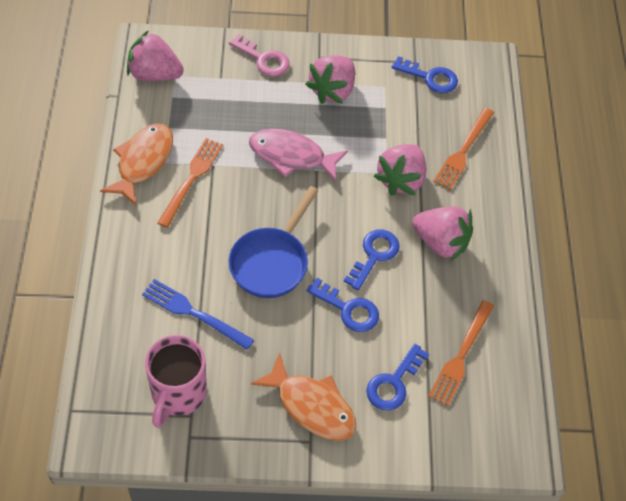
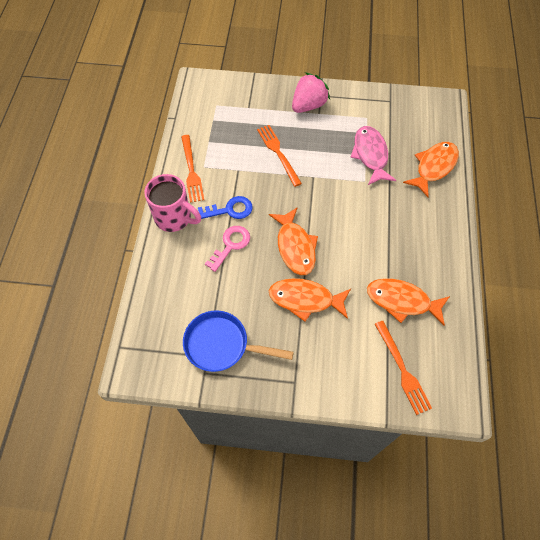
blue fork: [142,279,254,350] = 1 -> none = 0
blue key: [306,278,379,332] [344,229,400,290] [366,344,429,411] [392,56,458,93] = 4 -> [198,196,253,219] = 1
orange fish: [100,123,173,205] [251,353,356,441] = 2 -> [269,208,318,275] [269,278,351,322] [367,278,450,326] [403,142,459,197] = 4
pink strawberry: [127,30,184,81] [306,56,355,104] [374,144,426,196] [412,206,473,261] = 4 -> [292,72,330,113] = 1

